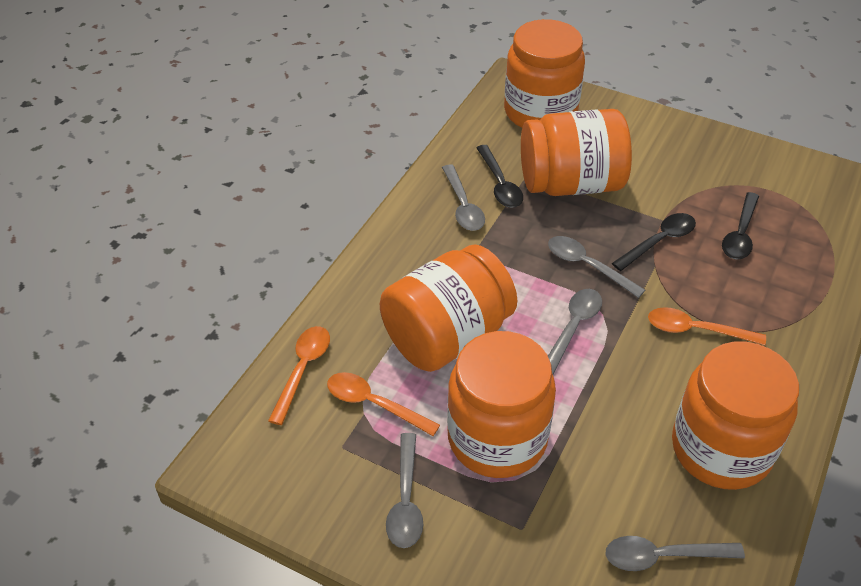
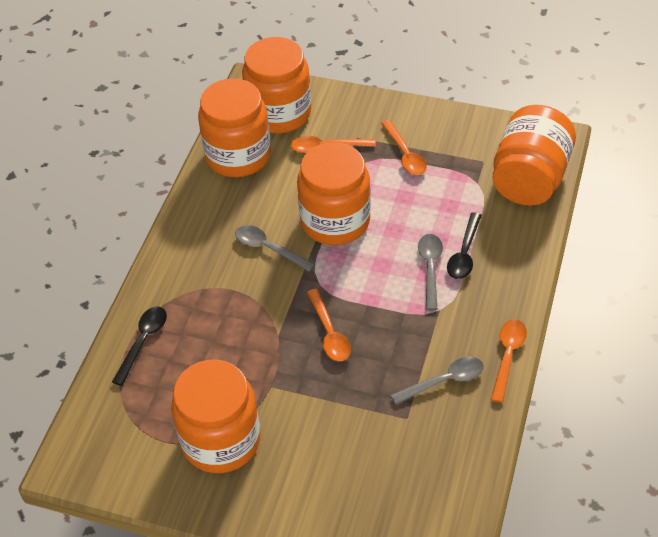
black spoon: [476,145,523,208] [612,213,696,271] [722,192,759,260] = 3 -> [112,306,167,386] [447,212,482,279] = 2
grey spoon: [386,433,423,548] [442,164,485,231] [548,236,645,298] [548,289,602,375] [606,536,745,571] = 5 -> [235,225,315,272] [391,357,484,404] [418,234,443,310] = 3
orange spoon: [268,326,330,425] [327,372,440,436] [648,307,766,345] = 3 -> [291,136,376,153] [307,289,351,361] [381,120,427,175] [491,319,527,403] = 4

